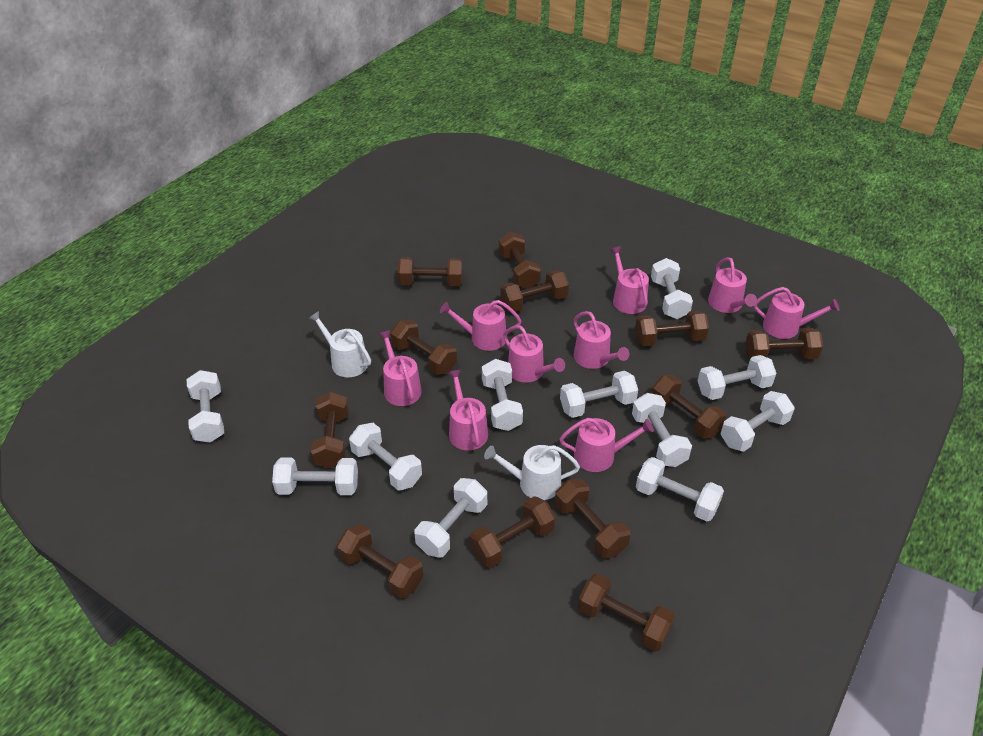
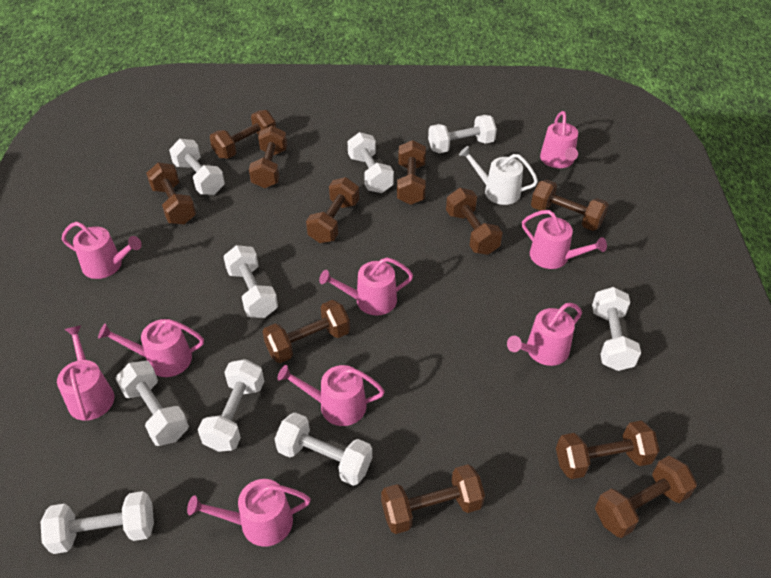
brown dumbbell: [311,392,349,469] [337,524,424,599] [390,320,457,375] [397,257,463,286] [470,496,555,568] [499,232,541,289] [500,270,569,312] [555,479,630,559] [578,573,675,652] [635,310,709,346] [651,375,727,439] [745,328,823,359] = 12 -> [146,163,196,224] [210,110,276,159] [249,126,287,188] [263,300,350,363] [306,177,359,243] [381,464,485,534] [397,140,426,205] [446,188,503,255] [531,179,609,231] [556,420,660,479] [595,456,697,538] = 11
white dumbbell: [187,370,224,443] [272,457,358,495] [349,423,422,491] [415,478,487,558] [482,359,523,431] [560,371,638,418] [632,393,692,467] [636,457,724,522] [651,258,693,319] [698,355,776,400] [721,391,795,452] = 11 -> [40,491,154,554] [115,361,189,446] [169,139,225,195] [198,359,264,452] [223,245,278,318] [275,412,372,486] [347,132,394,193] [428,115,497,153] [592,287,641,371] = 9
white watering can: [308,311,371,378] [484,445,580,500] = 2 -> [459,146,538,205] = 1

